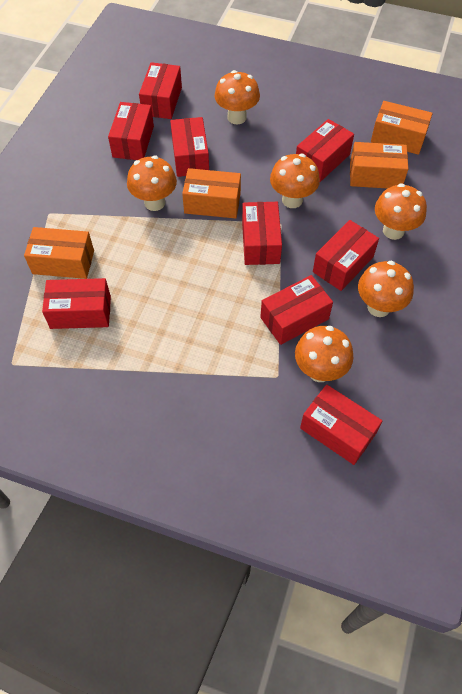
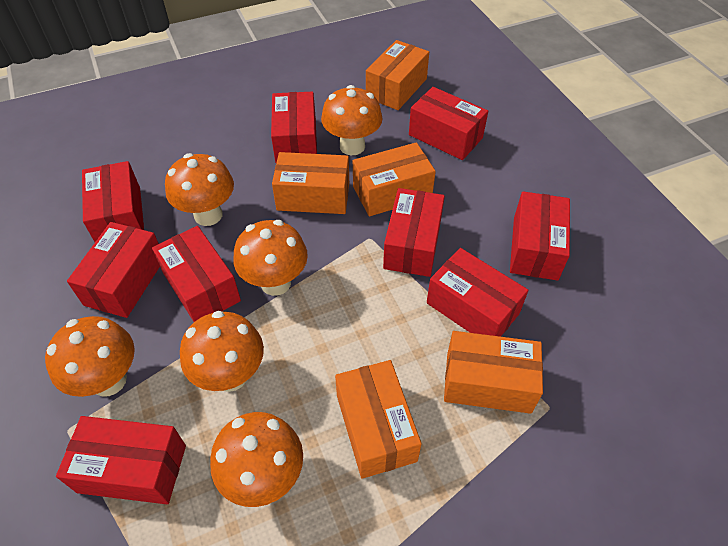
orange box: [24,227,94,279] [182,168,241,219] [350,142,408,189] [371,101,433,155] = 4 -> [272,152,349,214] [335,360,422,479] [353,142,436,216] [366,40,429,110] [444,331,543,414] = 5

